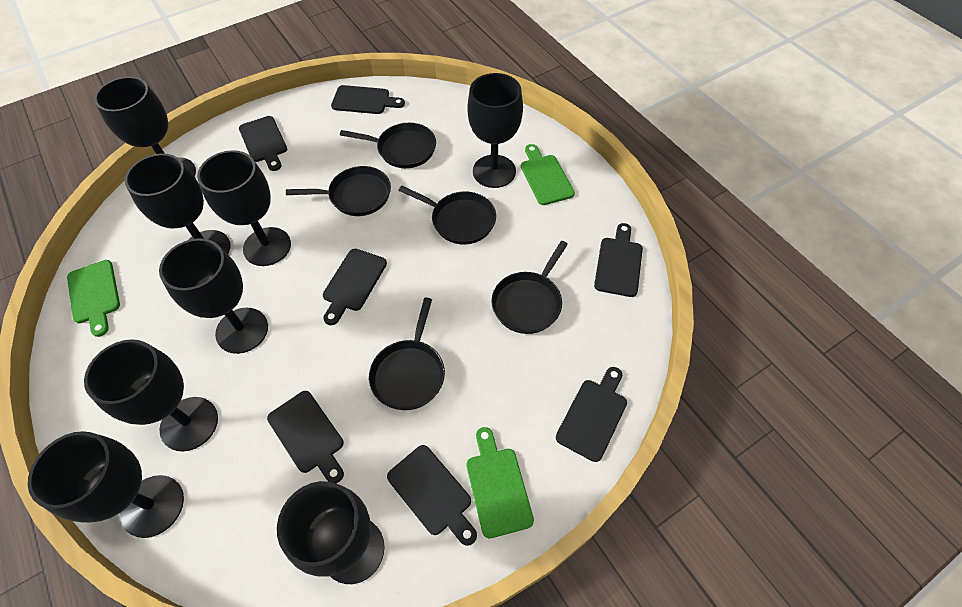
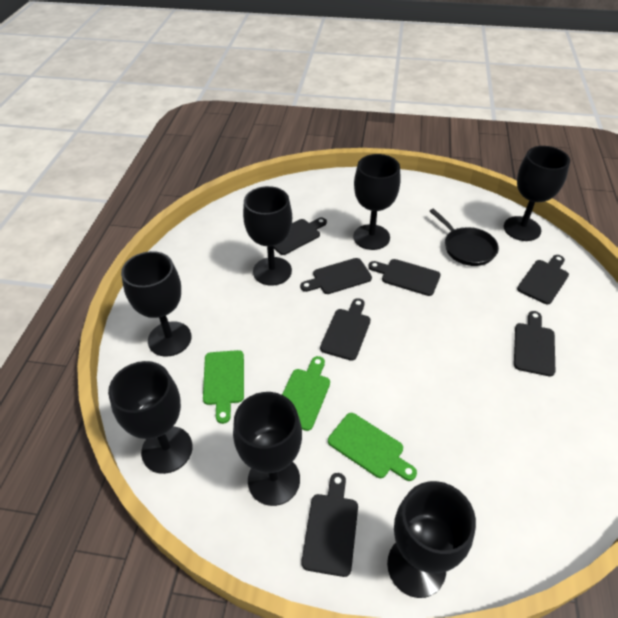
black goblet: [28,431,184,538] [84,339,218,451] [94,77,196,176] [125,153,231,254] [159,238,268,354] [197,150,291,266] [277,481,384,584] [467,73,523,188] = 8 -> [108,361,193,474] [121,251,192,357] [233,392,302,506] [243,186,292,286] [353,154,401,250] [387,481,476,598] [504,146,570,241] = 7
black pan: [286,166,391,216] [340,123,436,168] [369,298,445,410] [398,186,496,245] [491,241,568,334] = 5 -> [430,209,499,266] = 1

